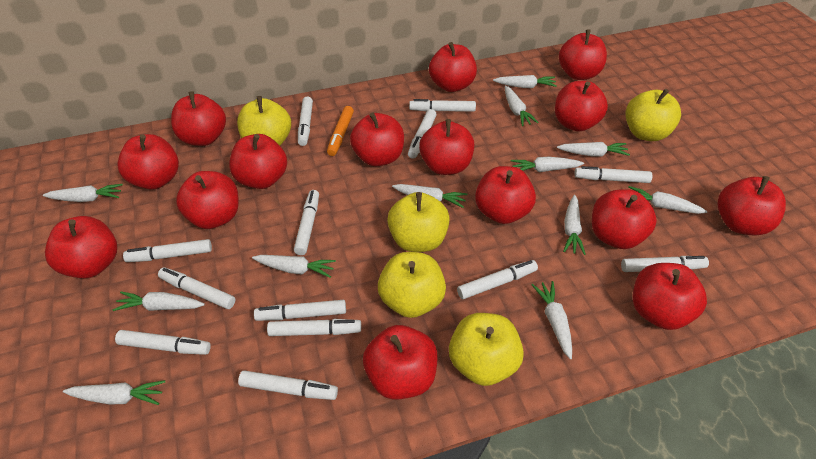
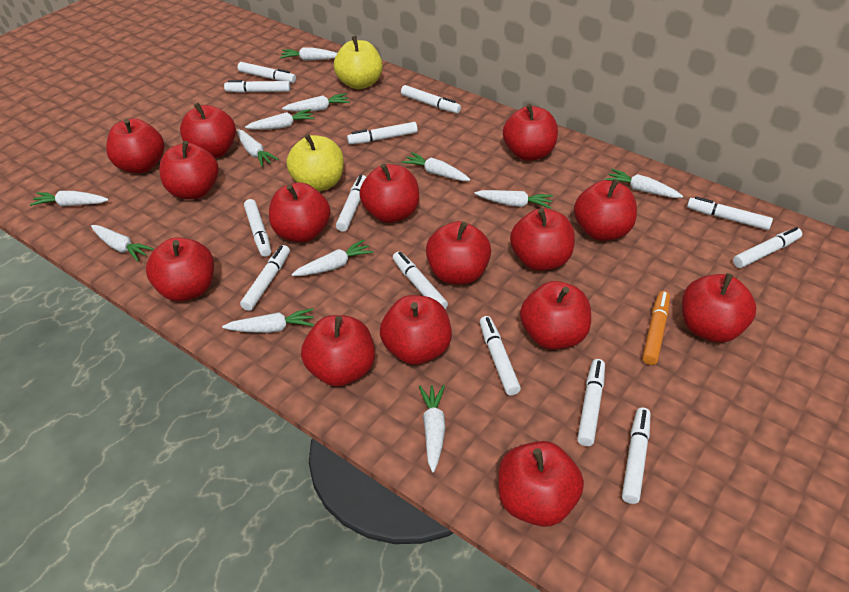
yellow apple: [237,96,291,146] [378,252,446,318] [387,192,450,252] [449,313,524,386] [626,89,681,141] = 5 -> [286,134,344,191] [334,36,383,89] = 2

